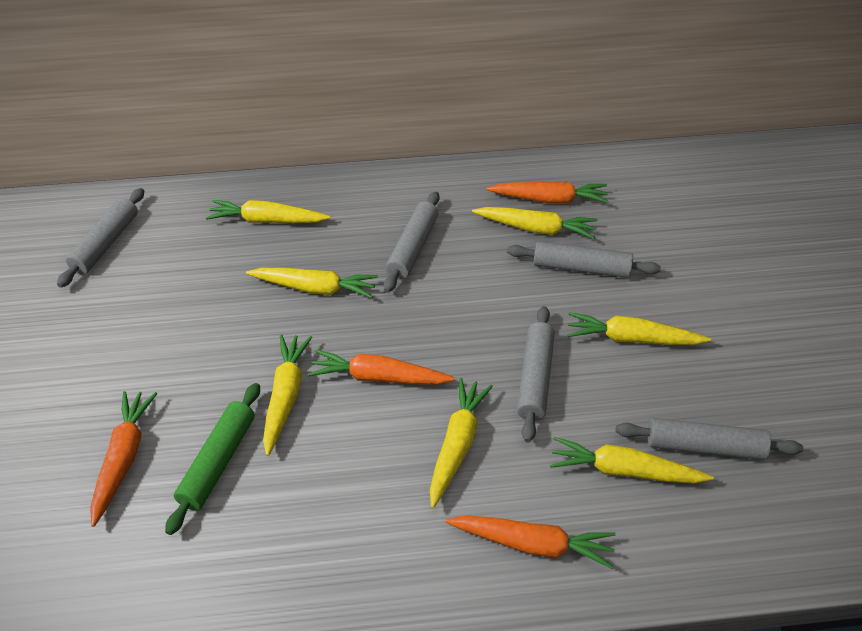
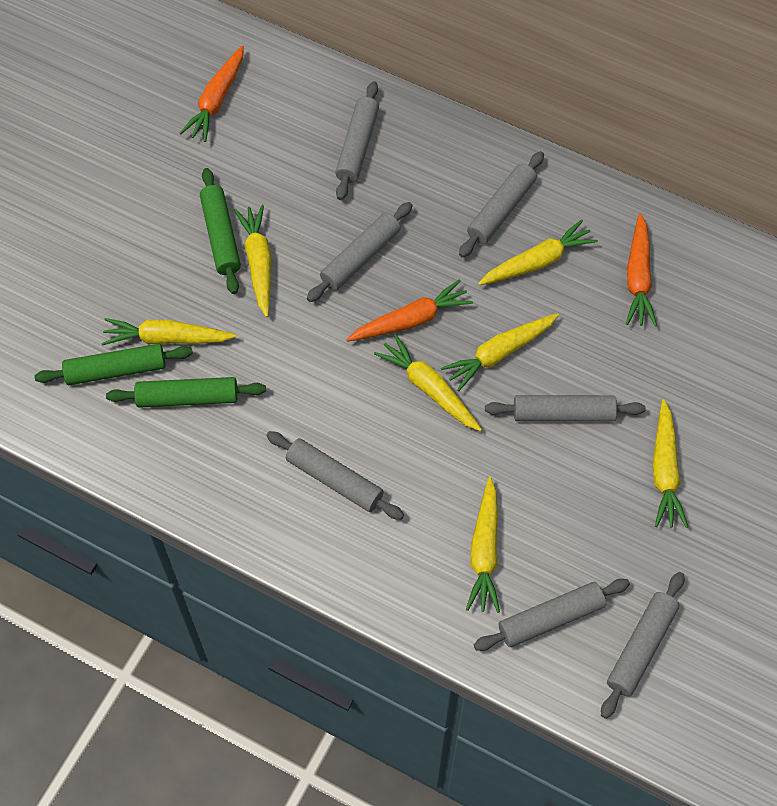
green rolling pin: [165,383,260,535] = 1 -> [34,344,193,385] [106,377,266,408] [200,168,241,294] = 3
grey rolling pin: [57,188,144,288] [384,191,440,293] [507,241,661,278] [517,306,555,442] [616,418,804,460] = 5 -> [266,431,404,520] [307,202,413,302] [335,81,379,200] [459,151,544,258] [474,579,630,651] [485,395,646,421] [601,572,684,719] = 7
orange carrot: [90,391,157,527] [308,350,455,385] [445,515,616,569] [486,182,609,204] = 4 -> [180,45,244,142] [346,279,473,342] [626,213,657,326] = 3

